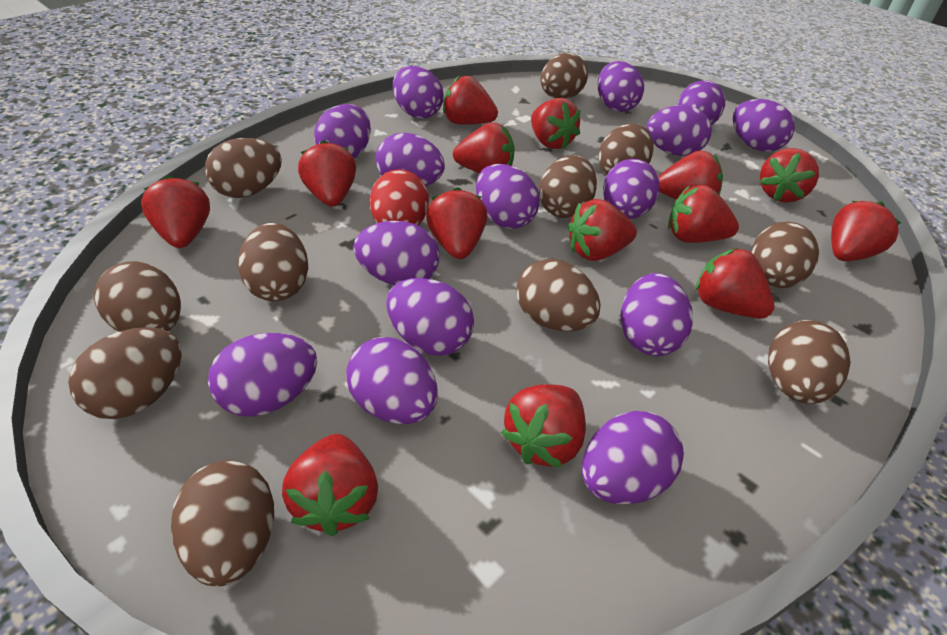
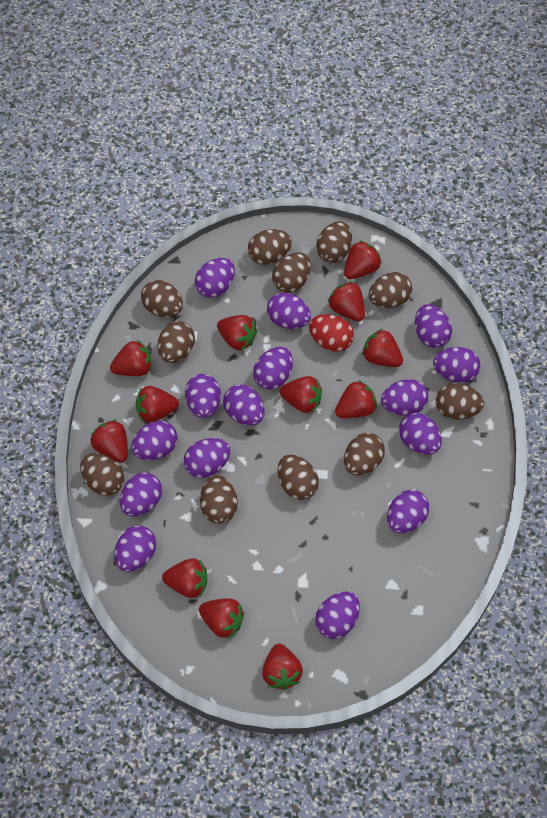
red strawberry: [141,175,210,248] [282,434,378,536] [298,140,356,207] [426,187,487,259] [443,76,498,125] [453,123,515,173] [501,384,586,468] [531,98,581,149] [568,199,637,261] [659,150,723,200] [668,185,739,243] [695,248,774,319] [760,148,819,202] [831,201,901,261] = 14 -> [91,420,128,463] [110,340,152,376] [136,386,179,423] [162,559,207,598] [199,598,244,639] [217,315,258,351] [262,644,303,690] [280,376,322,413] [328,281,365,321] [335,380,377,418] [344,240,382,279] [362,329,403,367] = 12

